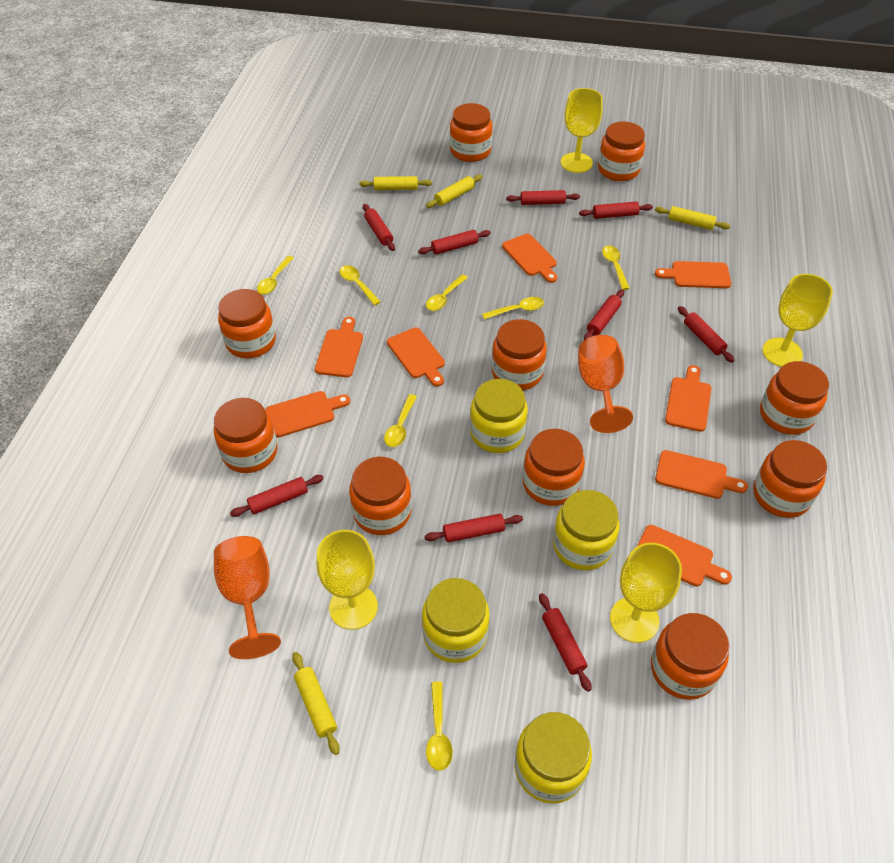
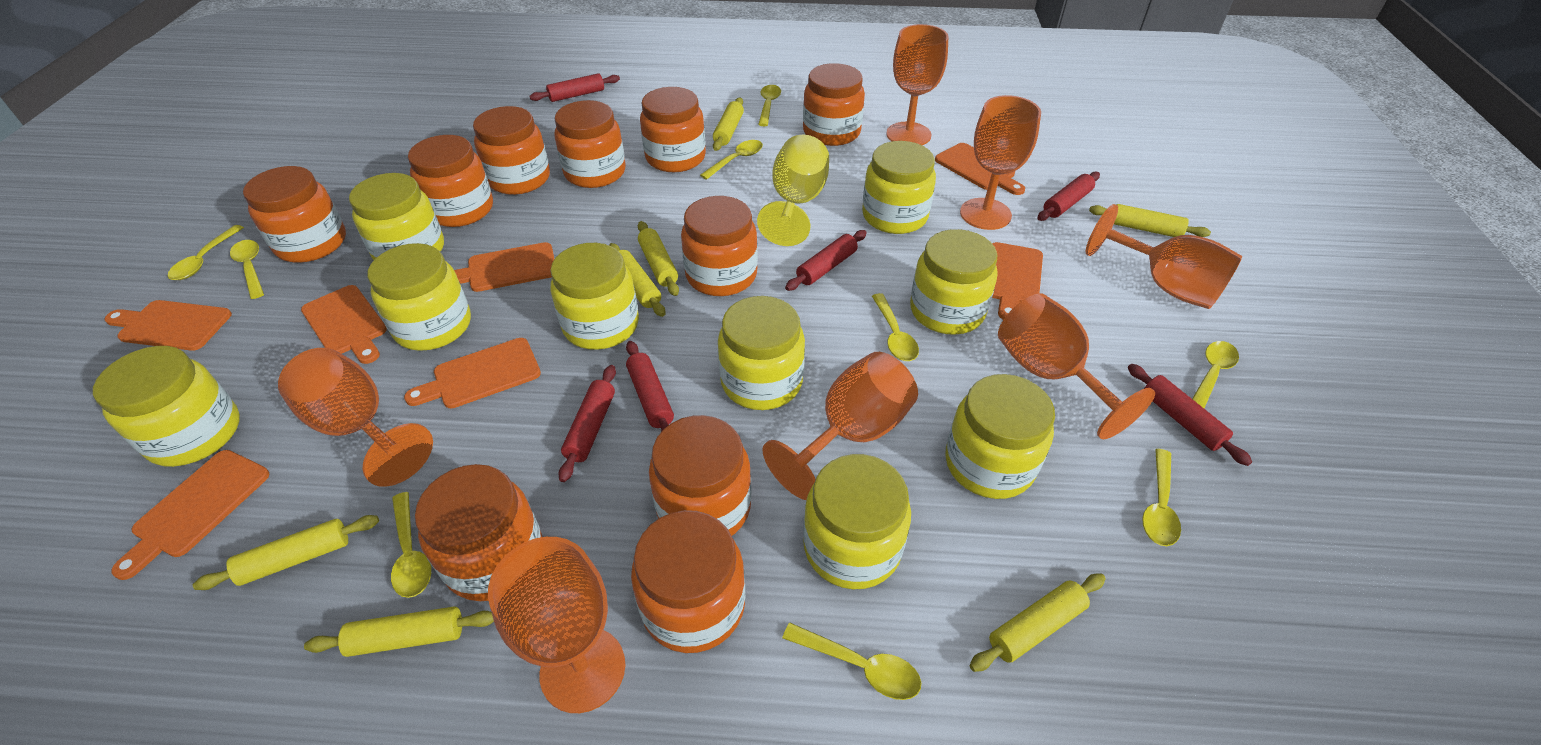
orange cutting board: [265,391,350,437] [315,317,363,377] [387,328,445,387] [502,234,557,283] [637,525,732,586] [655,261,731,288] [655,450,748,499] [665,365,711,432] = 8 -> [104,300,232,351] [111,450,270,580] [301,285,387,364] [404,338,541,408] [454,242,554,292] [935,143,1025,195] [992,242,1043,320] = 7
orange goblet: [214,536,281,659] [578,335,633,433] = 2 -> [278,348,433,487] [488,537,626,713] [762,352,918,500] [886,24,948,145] [960,95,1041,230] [998,293,1155,439] [1086,204,1242,309] = 7
red rolling pin: [230,475,324,517] [363,204,395,251] [418,230,491,255] [424,514,523,542] [506,190,580,205] [539,593,591,692] [579,202,653,219] [584,289,624,340] [678,306,734,363] = 9 -> [529,73,620,102] [558,365,616,482] [626,341,674,432] [785,230,867,291] [1038,171,1100,221] [1128,364,1252,466] = 6
yellow goblet: [316,530,378,630] [561,88,603,173] [610,543,682,643] [762,274,833,367] = 4 -> [757,135,829,246] = 1
yellow jar: [422,578,490,663] [470,379,528,453] [515,712,592,804] [553,490,620,570] = 4 -> [93,346,240,467] [349,173,444,260] [368,243,471,351] [550,243,639,350] [718,296,805,410] [803,454,911,589] [862,141,936,234] [910,229,998,335] [945,374,1055,499] = 9
yellow rolling pin: [292,652,340,755] [359,176,432,190] [426,175,483,208] [655,206,730,230] = 4 -> [193,515,379,590] [304,607,494,657] [609,243,665,317] [638,221,679,296] [713,97,744,151] [969,573,1106,672] [1089,204,1211,237] = 7
yellow spoon: [257,256,294,295] [340,265,381,305] [384,394,417,447] [426,274,468,311] [426,681,453,771] [482,297,544,319] [602,245,630,290] = 7 -> [168,225,244,280] [230,240,264,299] [391,492,431,598] [700,140,763,180] [758,85,781,126] [782,623,921,700] [872,293,919,361] [1142,449,1181,546] [1192,341,1239,408] = 9

